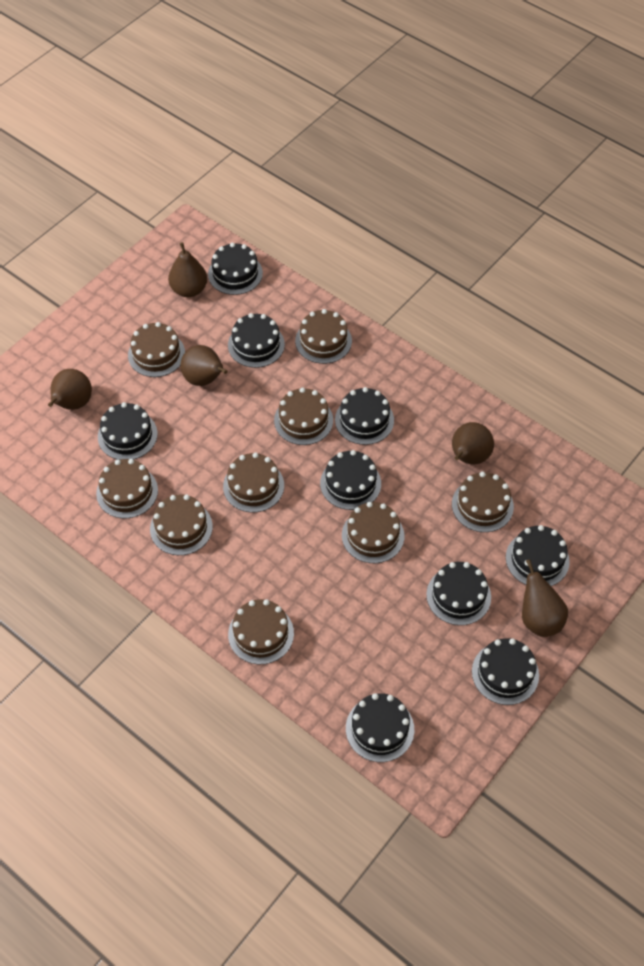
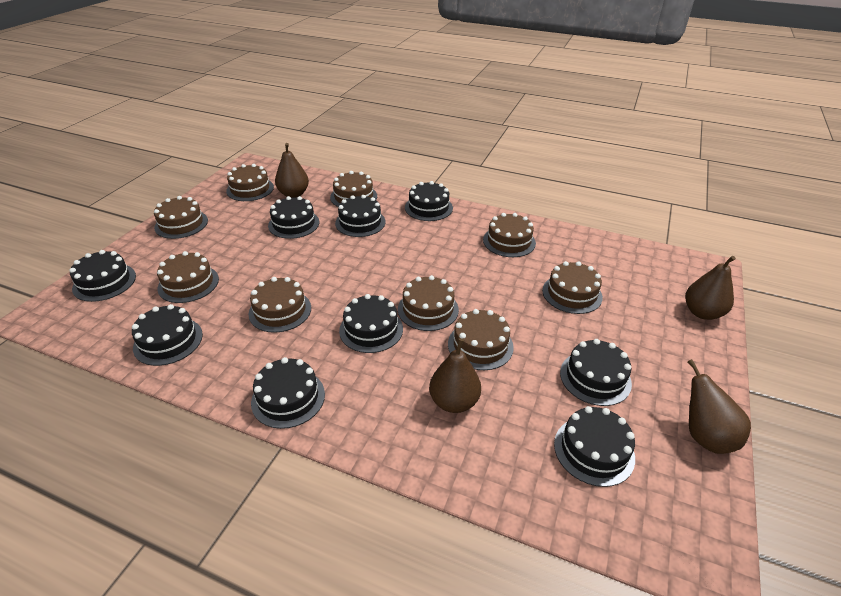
brown pear: [48,369,92,410] [168,242,207,297] [180,345,228,386] [452,422,494,464] [522,559,568,637] = 5 -> [275,143,309,198] [429,338,481,413] [686,256,736,320] [688,359,751,454] = 4

